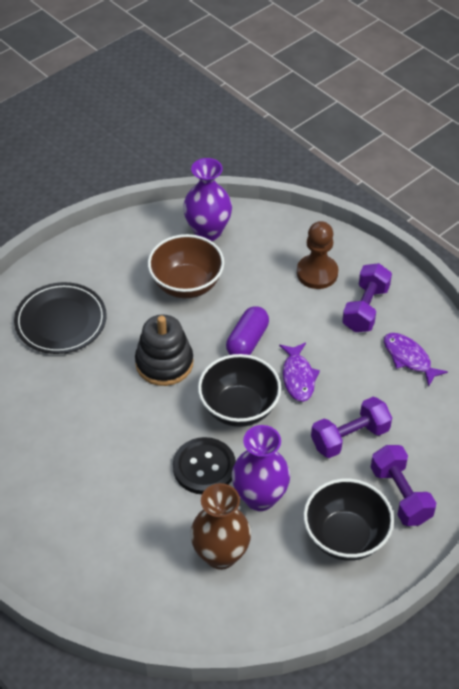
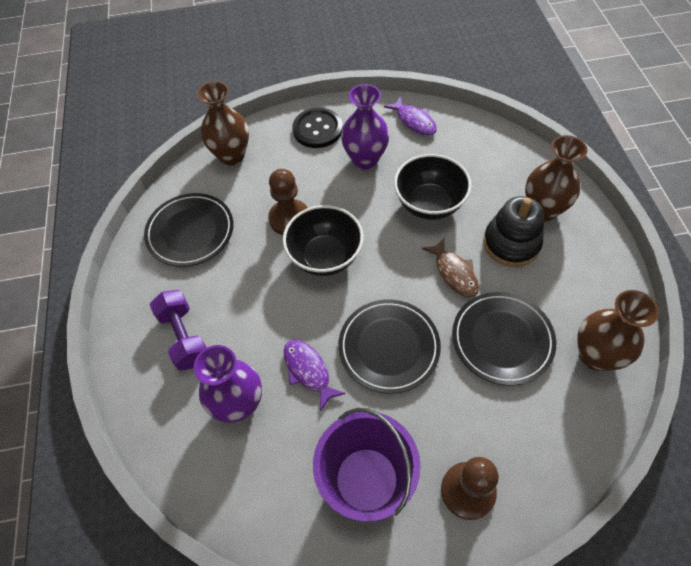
black plate: [14,282,107,354] = 1 -> [144,193,233,267] [338,299,441,394] [452,292,556,386] = 3
brown bowl: [148,234,224,298] = 1 -> none = 0
brown fish: none = 0 -> [422,237,479,297] = 1
brown pawn: [297,221,338,289] = 1 -> [268,169,308,235] [441,457,499,520] = 2
brown vase: [190,483,251,570] = 1 -> [197,81,249,166] [525,135,588,222] [577,290,659,371] = 3
purple bucket: none = 0 -> [313,408,421,522] = 1
purple capsule: [226,306,269,355] = 1 -> none = 0
purple dumbbell: [311,397,392,458] [342,263,392,332] [370,445,436,526] = 3 -> [150,290,207,371] = 1

